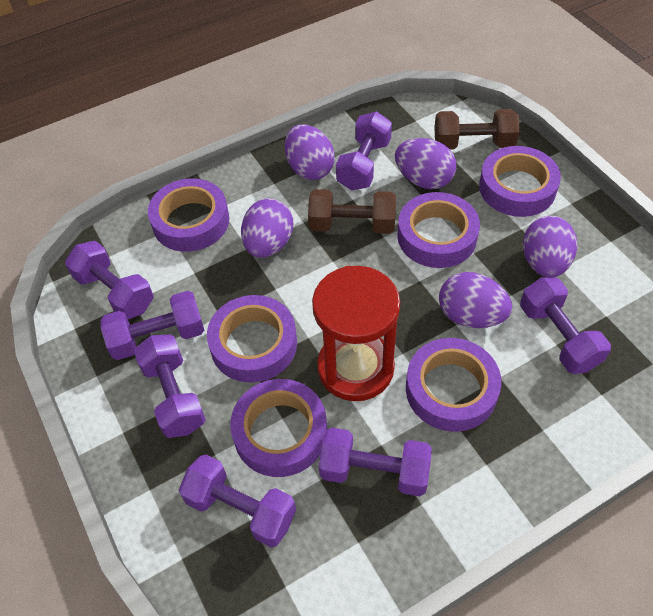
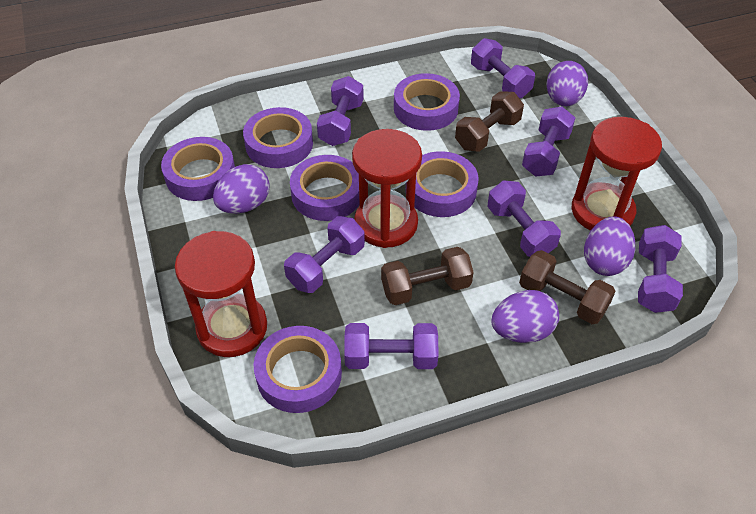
brown dumbbell: [308,189,396,234] [434,109,520,150] = 2 -> [381,247,474,305] [455,92,524,152] [519,250,616,324] = 3
purple egg: [241,198,293,258] [285,124,335,180] [395,138,456,189] [439,272,512,328] [523,216,577,277] = 5 -> [213,164,270,214] [491,290,559,343] [546,61,588,106] [584,216,635,276] = 4
red hourglass: [312,266,400,401] = 1 -> [175,231,267,357] [352,129,422,248] [571,117,662,231] = 3

